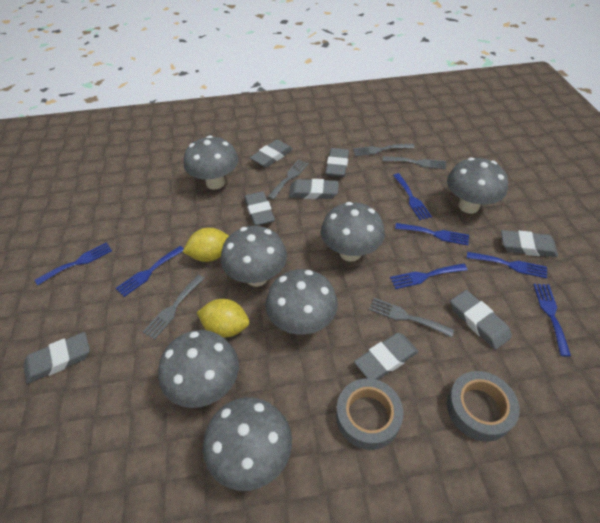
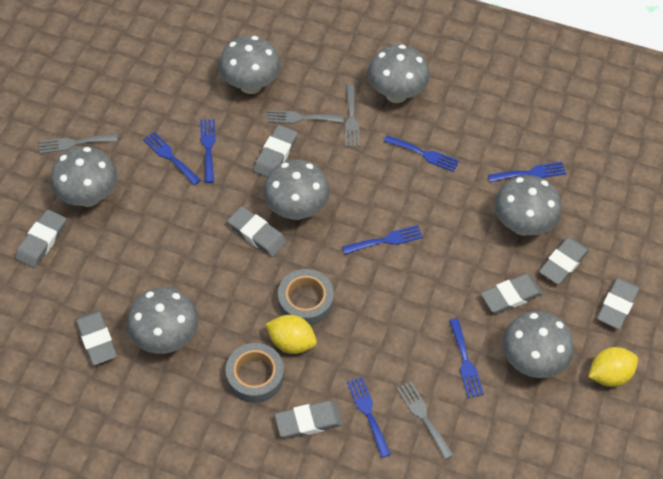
grey fork: [143,275,205,339] [268,160,309,200] [353,144,414,156] [369,298,454,337] [383,156,446,169] = 5 -> [39,134,118,154] [267,110,344,124] [345,84,360,147] [397,381,453,459] = 4

